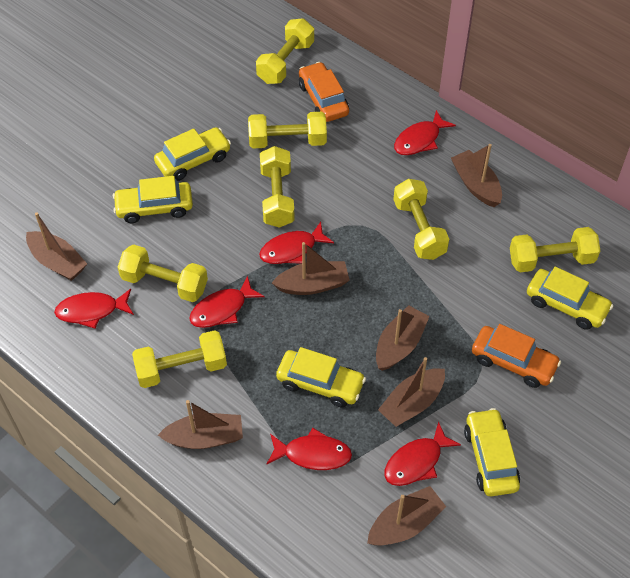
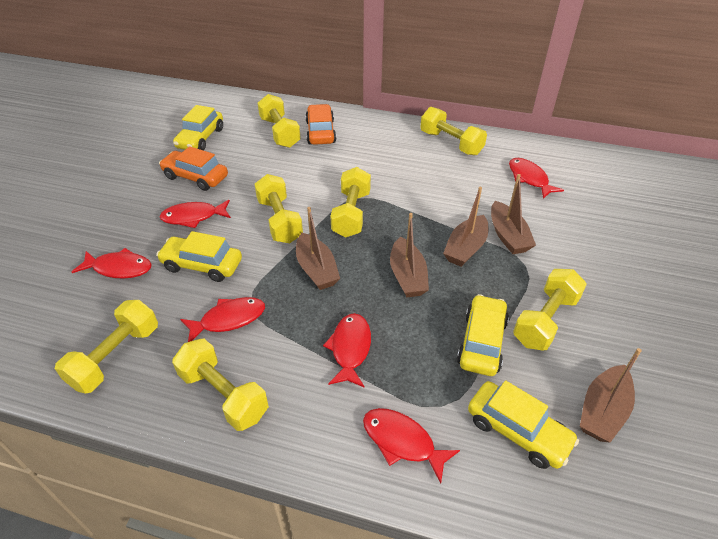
brown boat: [26,212,87,281] [158,400,243,449] [272,242,350,295] [367,486,446,545] [376,305,430,371] [378,357,445,427] [451,144,502,207] = 7 -> [296,207,340,290] [390,213,429,297] [443,187,488,267] [491,174,536,254] [580,348,642,443] = 5
yellow car: [113,176,193,223] [154,127,231,181] [276,347,366,407] [464,408,520,496] [527,267,613,330] = 5 -> [156,231,242,282] [173,105,223,151] [457,294,509,376] [468,380,579,469] = 4

